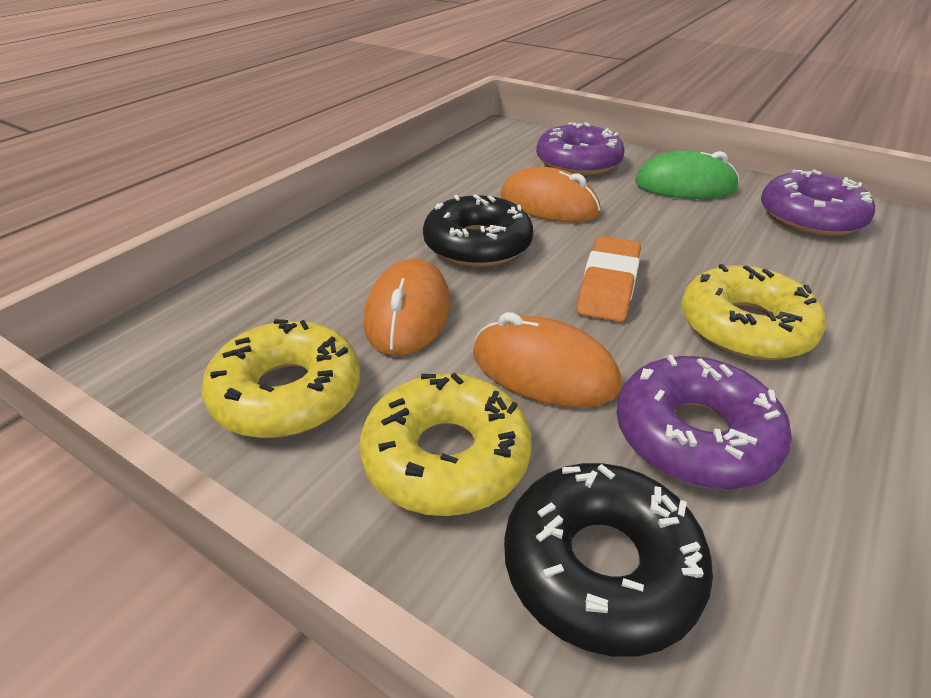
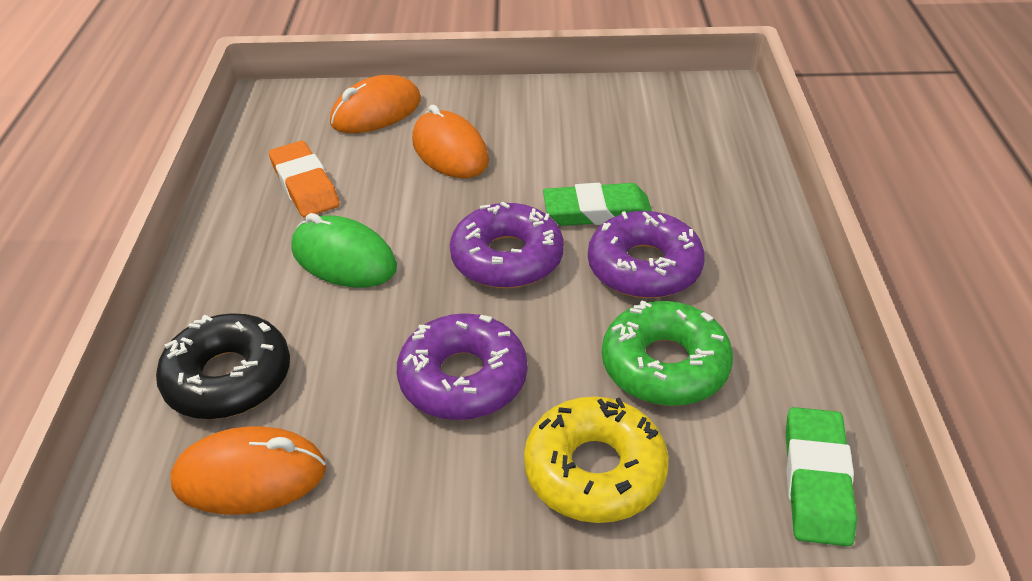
black donut: [423,194,533,267] [504,463,713,657] = 2 -> [156,313,290,419] = 1
green donut: none = 0 -> [602,301,733,406] = 1
green eraser: none = 0 -> [543,183,652,226] [786,407,857,546] = 2
yellow donut: [202,319,360,438] [360,373,532,516] [681,264,826,360] = 3 -> [524,396,669,523] = 1

